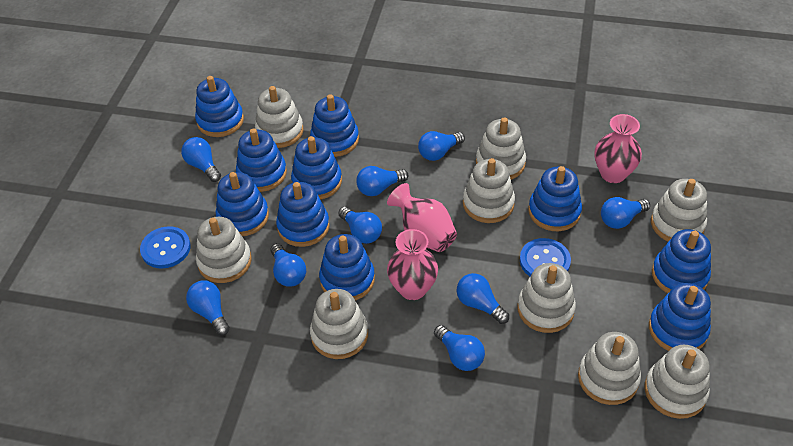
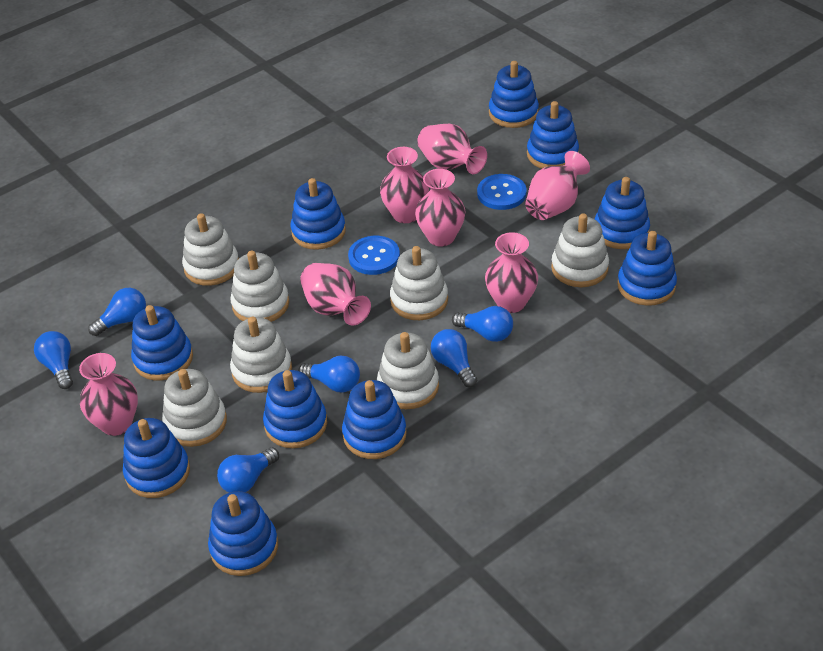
blue light bulb: [181,137,221,182] [186,280,230,335] [271,243,306,287] [338,207,382,244] [356,166,409,196] [418,131,465,161] [434,325,485,371] [457,273,509,324] [601,197,650,229] = 9 -> [34,331,73,389] [88,288,146,336] [217,447,279,493] [298,356,360,392] [431,329,477,387] [452,306,513,342] = 6
pink vase: [387,183,457,252] [387,229,438,300] [595,114,642,183] = 3 -> [79,353,138,436] [300,263,371,326] [380,147,429,223] [415,169,465,247] [417,124,487,174] [485,232,538,313] [525,151,590,220] = 7
white stacking toy: [196,217,252,283] [255,86,304,148] [310,289,368,359] [463,158,515,223] [476,118,526,180] [517,263,576,333] [578,332,641,405] [645,345,710,419] [651,179,707,242] = 9 -> [162,369,227,447] [182,213,239,286] [230,251,289,322] [230,317,292,393] [377,332,439,409] [390,246,448,320] [551,214,609,287] = 7

